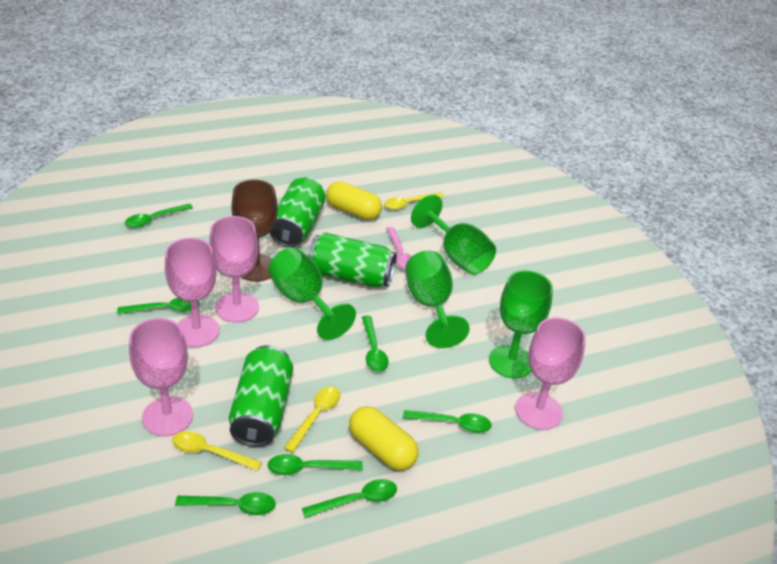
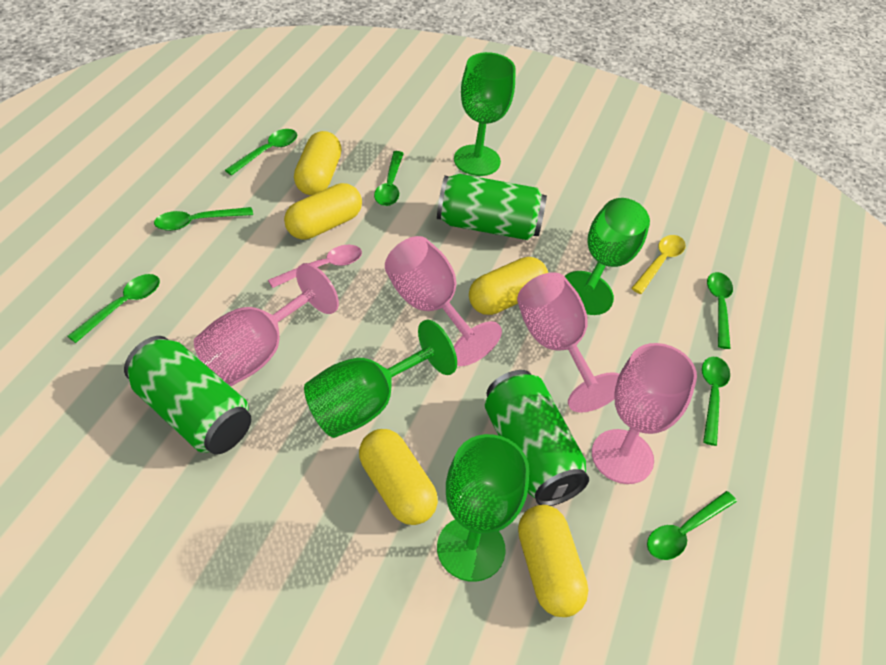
brown goblet: [231,179,278,282] = 1 -> none = 0
yellow capsule: [326,182,382,220] [349,406,418,471] = 2 -> [284,183,362,240] [294,131,342,195] [359,429,438,525] [469,257,548,315] [518,505,588,617] = 5
yellow spoon: [172,431,262,471] [284,387,340,453] [384,192,444,210] = 3 -> [631,235,686,294] = 1

